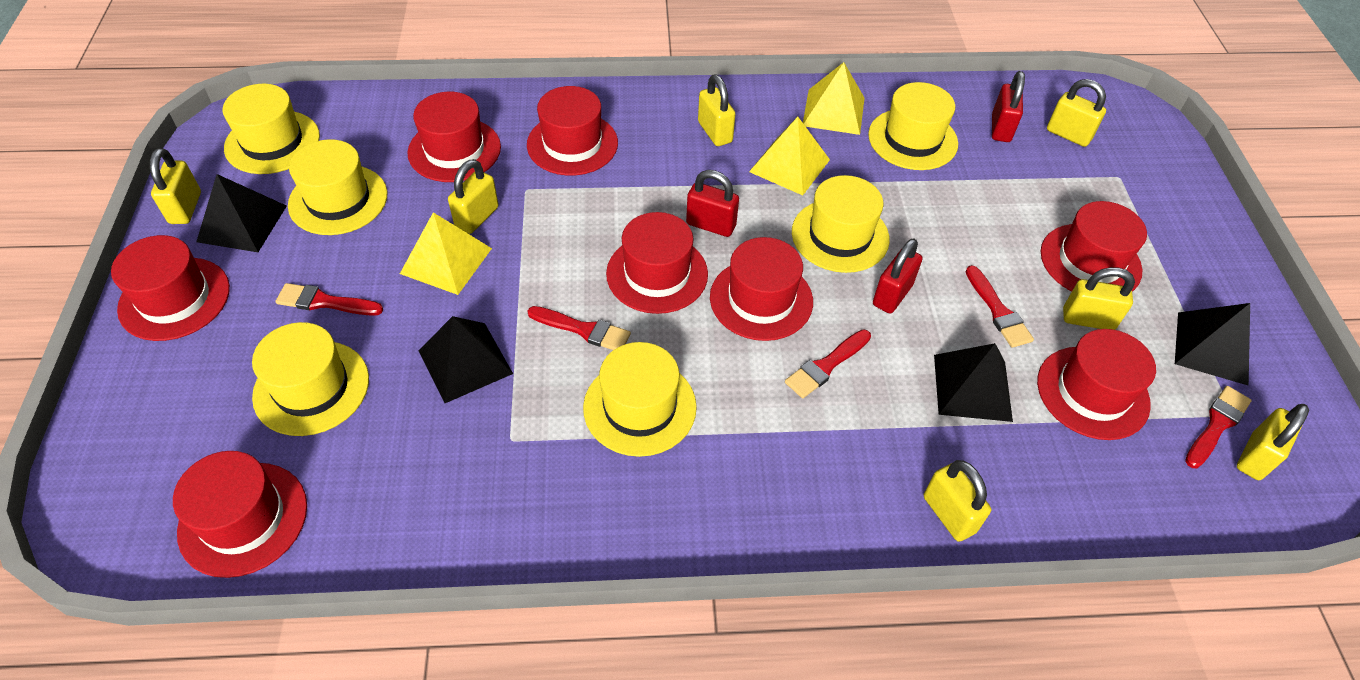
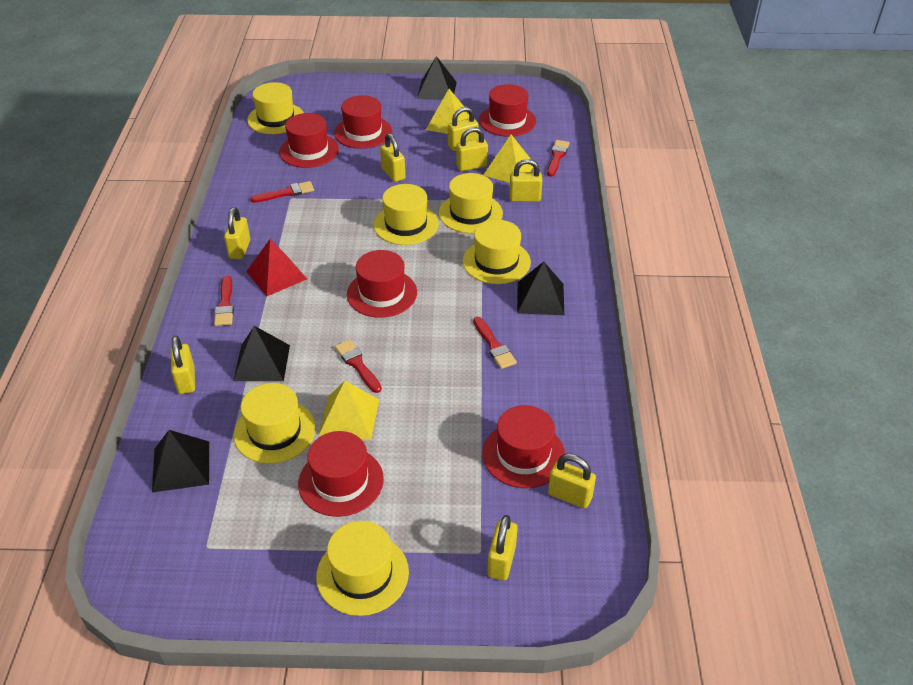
red hat: [111,235,230,341] [173,451,307,578] [408,92,501,182] [527,86,618,176] [606,212,708,314] [710,237,813,341] [1037,329,1156,440] [1041,201,1147,292] = 8 -> [279,113,339,168] [298,431,384,517] [334,95,392,149] [347,250,417,318] [479,84,536,137] [482,405,565,488] = 6
red padlock: [686,170,739,237] [873,239,922,314] [992,71,1025,142] = 3 -> none = 0
red pyramid: none = 0 -> [246,239,307,296] = 1
yellow padlock: [150,148,201,224] [448,159,499,234] [698,74,735,146] [924,460,991,542] [1047,79,1106,147] [1063,267,1135,330] [1237,404,1309,480] = 7 -> [171,336,195,394] [224,207,250,260] [380,133,405,182] [448,107,479,151] [456,127,488,171] [487,515,518,581] [509,159,542,202] [548,454,596,508] = 8

